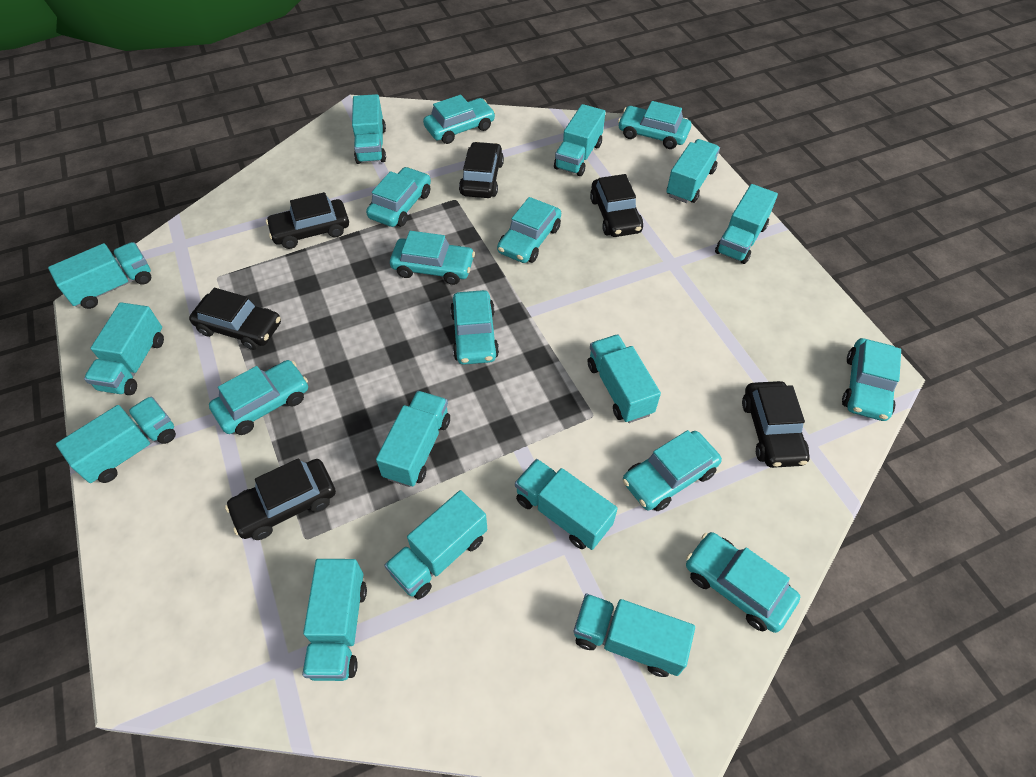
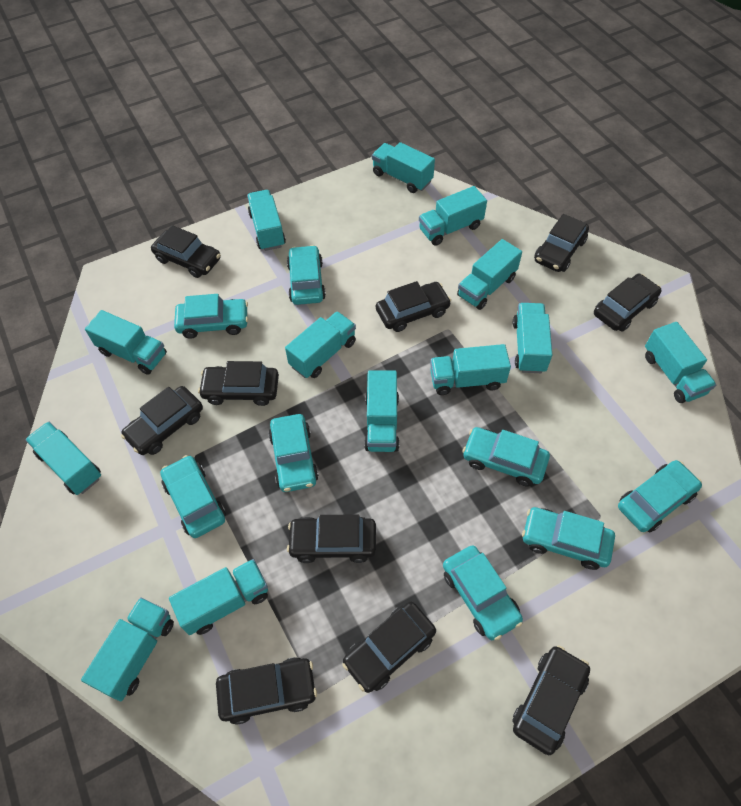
black car: [189,288,281,350] [225,458,336,540] [266,192,349,249] [459,142,504,198] [590,174,643,237] [742,381,810,468] = 6 -> [121,386,203,455] [151,225,221,278] [198,361,279,406] [216,657,317,725] [287,515,376,563] [342,602,436,693] [376,281,451,332] [512,645,590,755] [534,214,589,272] [594,274,662,332] = 10
turquoise car: [209,360,308,435] [366,167,431,227] [390,231,475,285] [423,95,495,144] [450,290,499,365] [497,197,561,263] [618,101,691,149] [623,430,722,511] [686,532,800,633] [842,338,901,421] = 10 -> [160,455,226,538] [174,294,248,339] [268,414,319,492] [287,245,326,305] [443,545,523,640] [462,427,550,487] [522,507,615,570] [618,460,702,532] = 8

